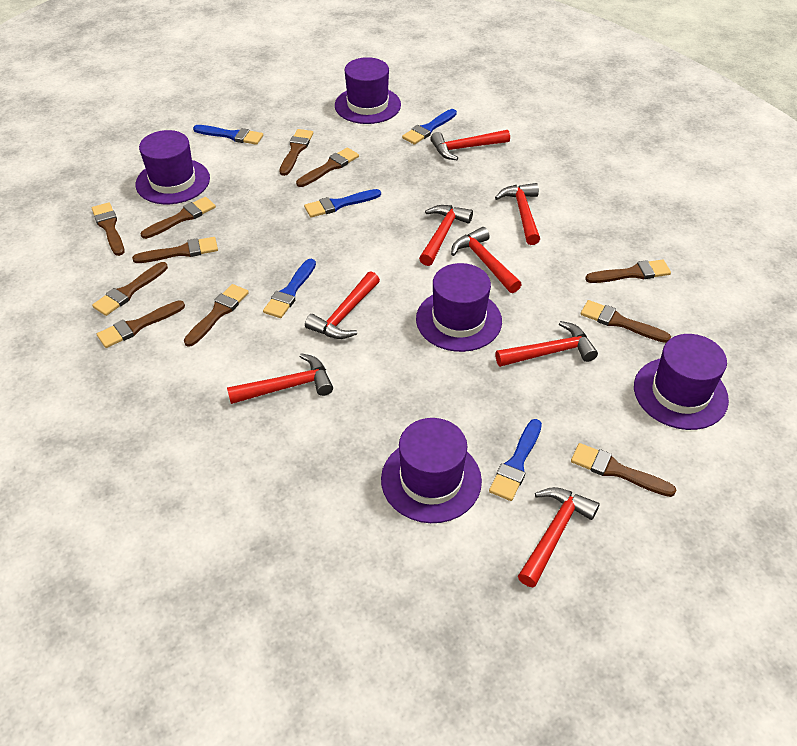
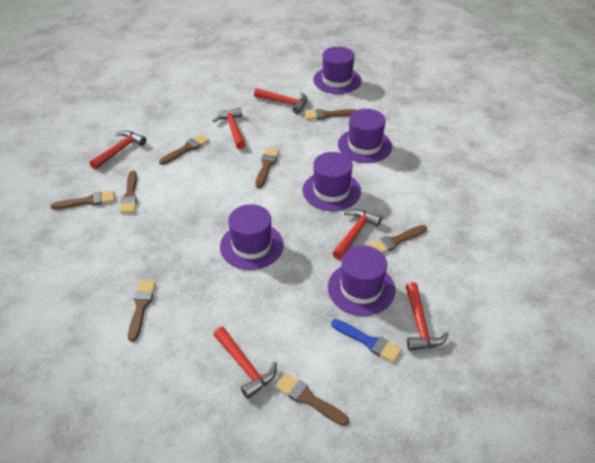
blue brush: [193,125,263,145] [263,259,316,318] [304,189,381,217] [402,109,457,145] [489,419,542,501] = 5 -> [331,319,402,363] = 1
brown brush: [92,202,124,256] [92,262,168,316] [97,300,185,348] [132,237,218,263] [141,197,216,239] [184,284,249,347] [279,129,313,176] [296,148,359,187] [571,443,676,497] [581,300,671,343] [585,260,671,283] = 11 -> [51,191,115,209] [119,171,137,213] [128,281,156,342] [159,134,209,165] [255,148,279,188] [275,373,349,426] [304,109,356,120] [368,225,427,253] = 8
red hammer: [227,353,333,404] [305,271,380,339] [419,205,473,266] [430,130,510,160] [451,227,522,293] [495,183,540,245] [495,321,598,367] [518,487,600,588] = 8 -> [89,131,147,170] [213,108,246,149] [214,327,277,399] [254,88,307,114] [332,209,382,260] [405,282,449,351] = 6

